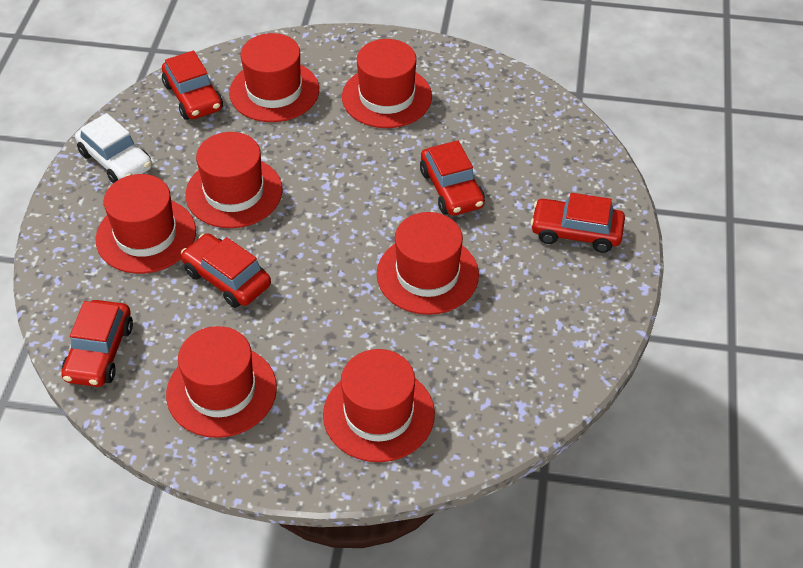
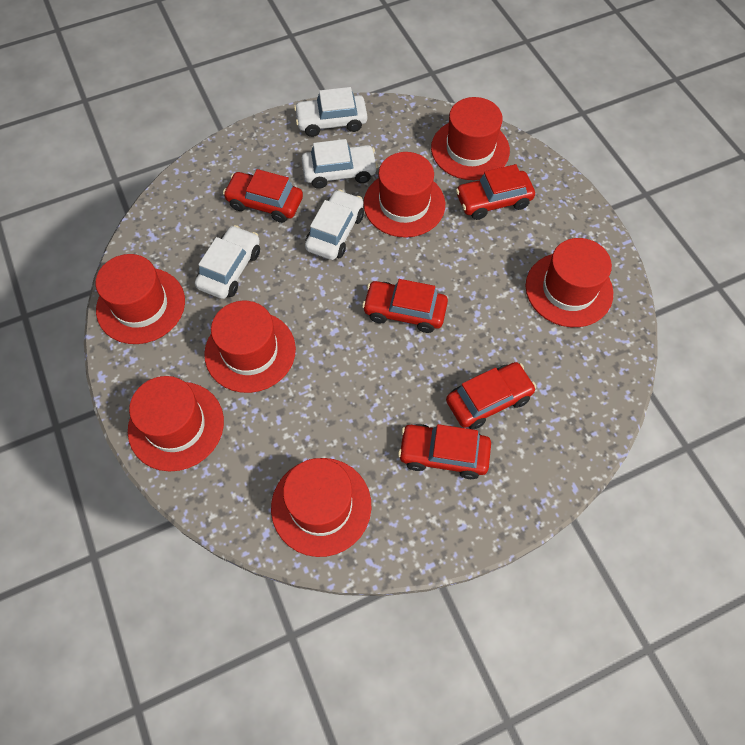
white car: [75,113,152,183] = 1 -> [195,225,260,299] [294,87,367,137] [301,139,378,189] [305,189,364,260] = 4

